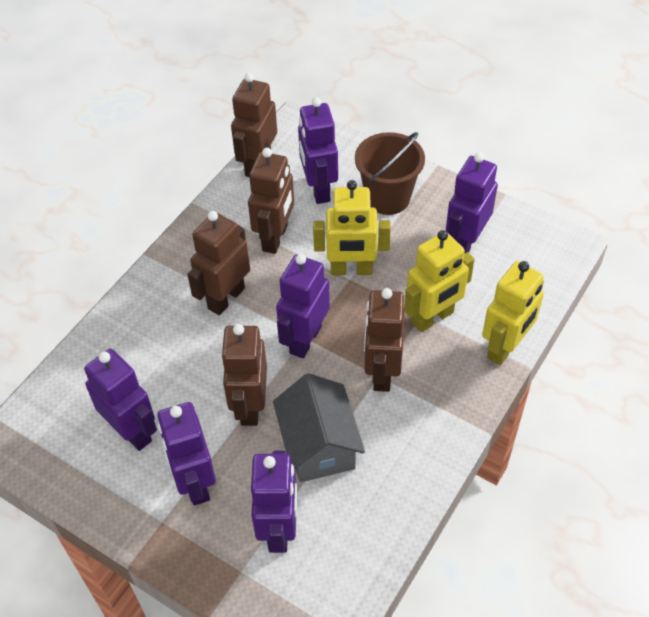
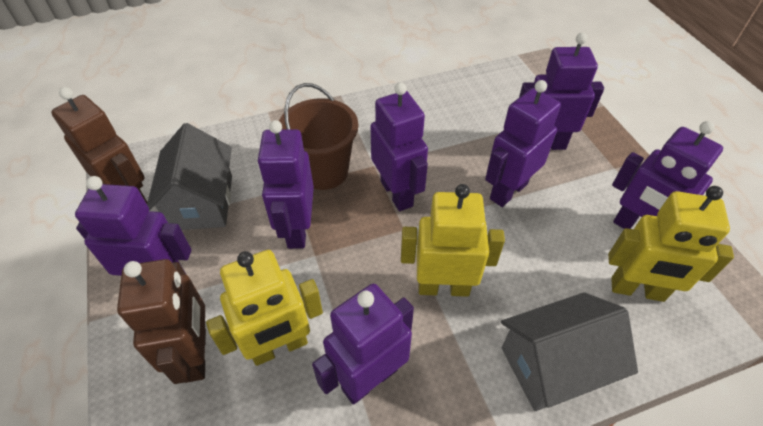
brown robot: [187,211,250,315] [221,324,267,426] [231,73,277,177] [248,148,294,254] [364,288,405,392] = 5 -> [51,87,147,204] [117,259,206,384] = 2
grey house: [273,373,365,482] = 1 -> [147,123,232,230] [501,292,638,411] = 2
purple robot: [84,349,157,451] [157,402,216,505] [251,451,297,553] [276,254,330,358] [298,97,338,204] [446,152,498,254] = 6 -> [75,176,192,276] [258,120,314,249] [312,284,414,405] [370,82,428,211] [485,80,561,207] [519,33,604,150] [612,121,723,229] = 7

